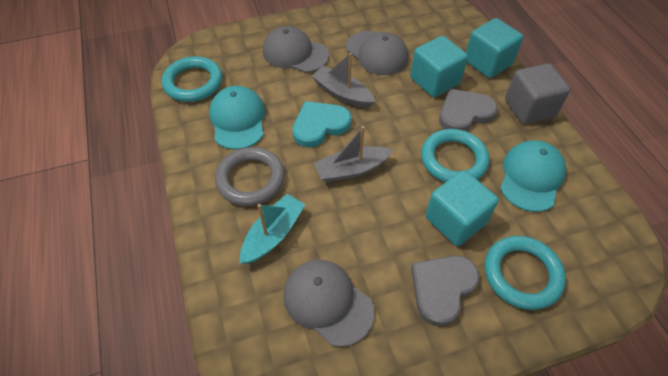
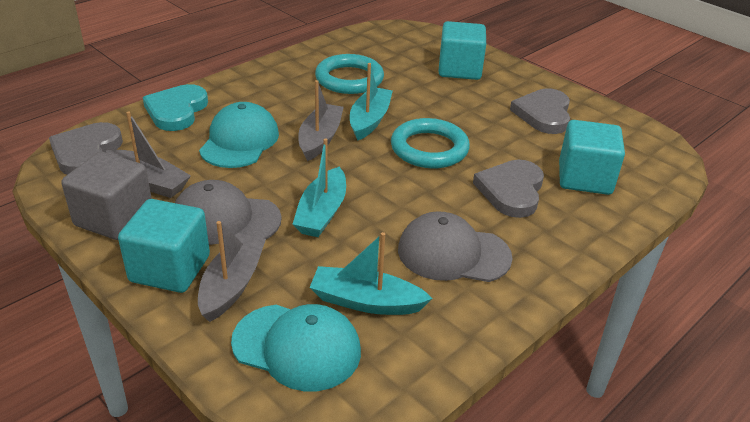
grey boat: [312,53,375,108] [314,126,393,182] = 2 -> [106,111,191,198] [198,221,266,322] [298,80,344,161] = 3
grey cap: [263,26,329,73] [283,260,374,347] [346,31,409,75] = 3 -> [175,180,282,245] [398,211,512,282] = 2
grey heart: [411,256,480,327] [439,89,498,131] = 2 -> [49,122,123,175] [473,160,544,218] [510,88,570,134] = 3
grey ring: [215,147,285,206] = 1 -> none = 0
turquoise boat: [240,194,305,264] = 1 -> [292,138,346,237] [309,232,433,315] [350,63,393,140] = 3
turquoise ring: [162,56,222,102] [421,129,489,182] [484,236,566,310] = 3 -> [315,54,384,94] [391,118,470,168] = 2

